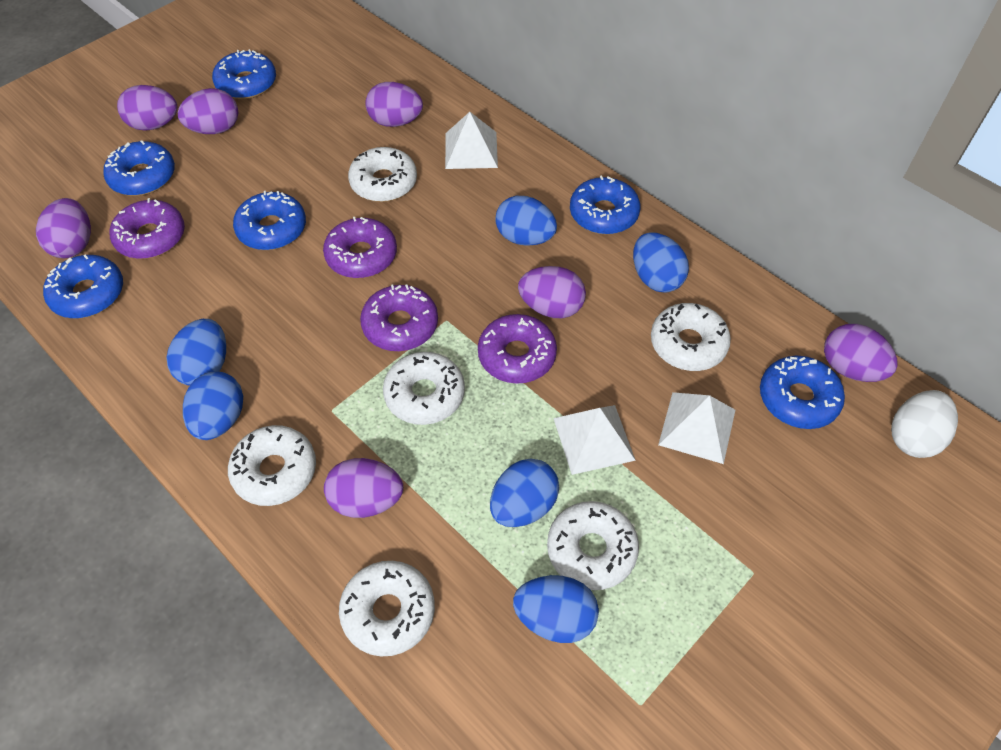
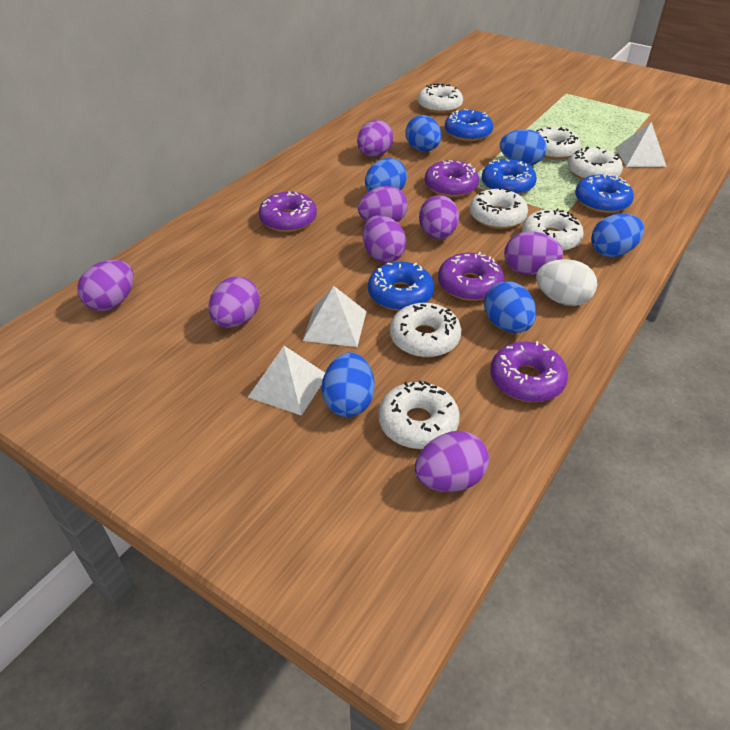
blue donut: [43,255,123,318] [103,140,175,196] [212,49,276,99] [233,191,306,250] [570,176,640,235] [760,356,845,429] = 6 -> [368,262,434,311] [445,109,493,141] [482,159,537,195] [575,173,634,213] = 4
purple egg: [36,198,91,258] [117,85,177,130] [178,88,238,134] [324,458,403,518] [365,82,423,127] [518,266,586,318] [824,324,898,382] = 7 -> [78,260,134,311] [209,277,260,328] [357,120,393,157] [358,186,408,222] [363,215,407,263] [415,431,489,492] [419,195,459,239] [504,231,563,275] = 8
white donut: [228,425,316,506] [339,561,435,657] [348,147,417,202] [383,352,465,425] [547,501,639,590] [651,303,731,371] = 6 -> [378,380,460,449] [390,303,462,358] [418,83,463,113] [470,187,528,229] [522,208,584,252] [535,126,581,160] [568,146,623,180] = 7

